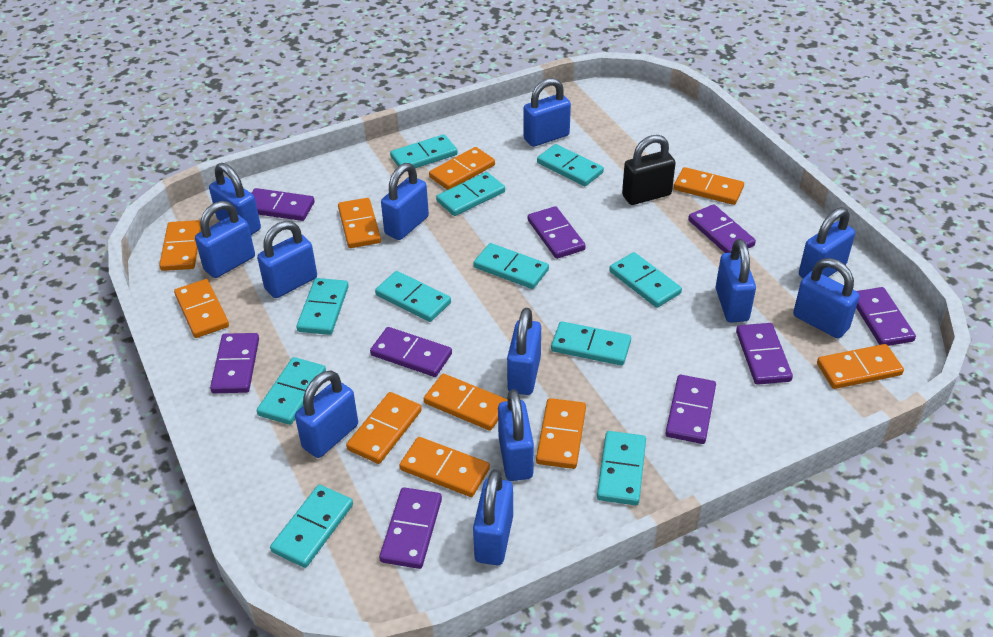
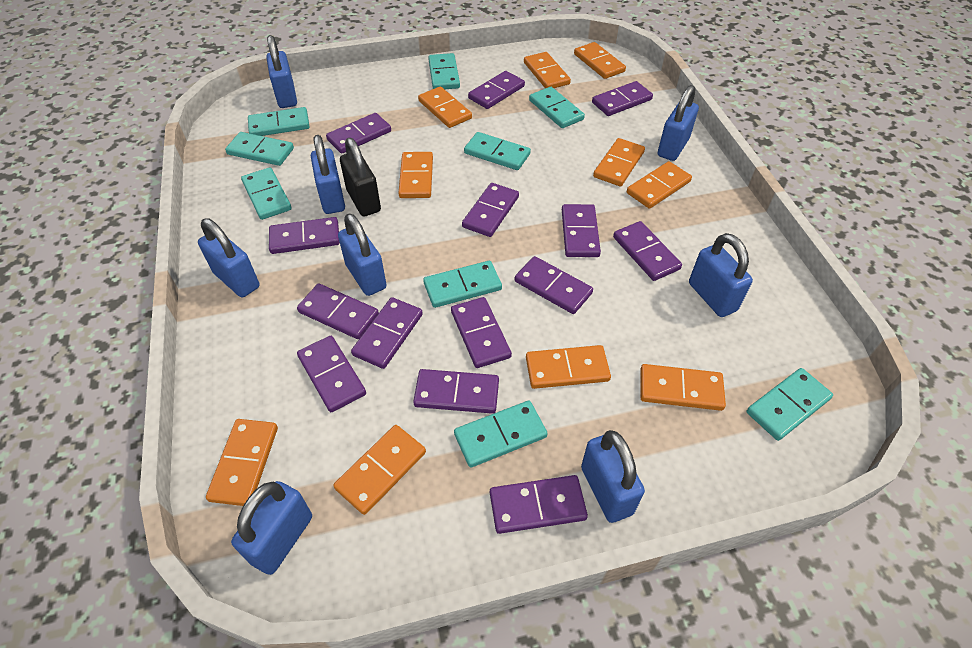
blue padlock: [195,201,255,278] [209,163,261,235] [257,221,317,298] [295,370,358,458] [381,163,429,240] [473,469,513,565] [498,389,534,481] [507,308,541,395] [523,78,571,147] [716,239,756,323] [793,258,859,338] [799,207,855,278] = 12 -> [198,218,260,298] [231,481,312,575] [266,35,297,108] [311,135,345,214] [338,214,387,296] [581,430,645,523] [658,85,699,161] [689,233,753,317] = 8
purple domino: [210,333,259,393] [252,188,315,221] [370,327,452,377] [379,487,442,569] [528,206,586,259] [665,375,716,444] [688,204,756,253] [736,323,793,385] [856,287,916,346] = 9 -> [269,217,340,254] [297,283,379,339] [297,336,366,412] [326,113,391,154] [351,297,423,369] [413,369,499,414] [451,297,512,368] [462,183,519,237] [468,71,525,109] [490,475,588,534] [515,256,593,314] [562,204,601,257] [592,81,653,116] [613,221,682,281] = 14
turquoise domino: [257,357,326,425] [270,485,353,568] [296,278,349,335] [375,271,451,322] [390,134,458,168] [436,172,505,216] [473,243,549,289] [537,144,604,186] [551,321,631,366] [597,431,646,505] [609,252,682,308] = 11 -> [225,132,294,166] [241,167,292,220] [248,107,310,136] [423,261,502,308] [428,53,460,89] [454,401,548,468] [464,132,531,170] [529,87,585,128] [747,368,833,441] = 9

